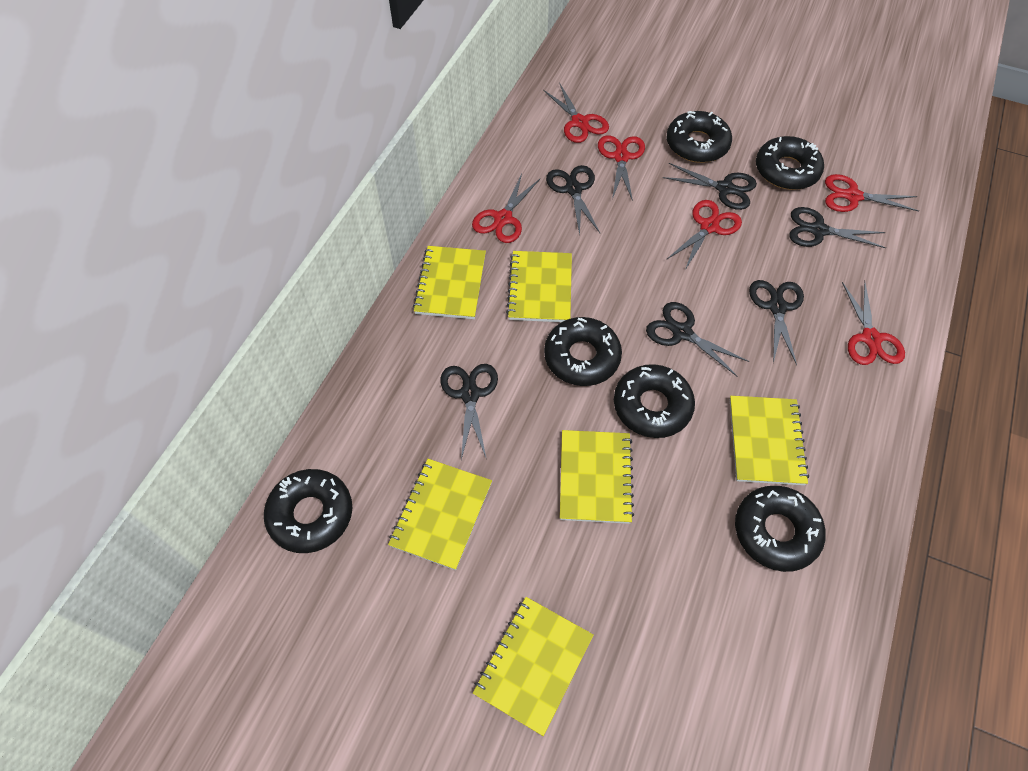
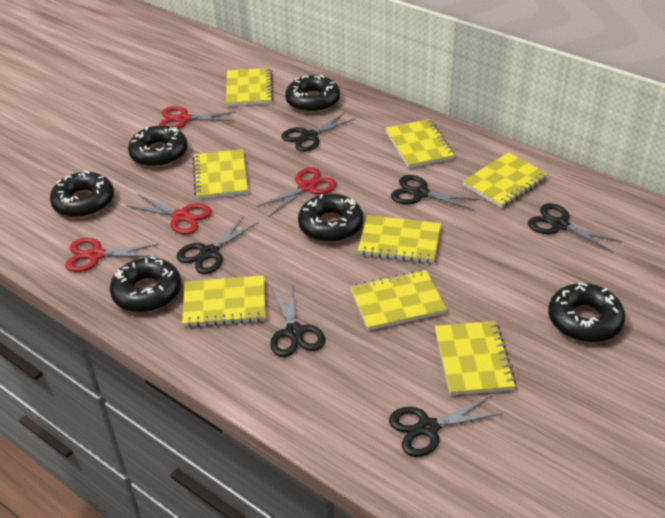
red scissors: [472,174,540,243] [543,82,609,143] [598,135,645,201] [666,200,742,270] [825,174,919,212] [842,281,905,365] = 6 -> [65,238,159,272] [127,194,212,235] [159,106,236,129] [256,167,337,217] = 4
yellow notebook: [388,459,492,570] [413,246,486,319] [473,597,594,736] [506,251,572,322] [560,430,634,524] [730,396,809,485] = 6 -> [182,275,266,327] [192,149,248,199] [226,68,273,106] [350,270,447,331] [358,215,441,263] [385,119,455,168] [435,321,516,395] [462,152,548,208] = 8

